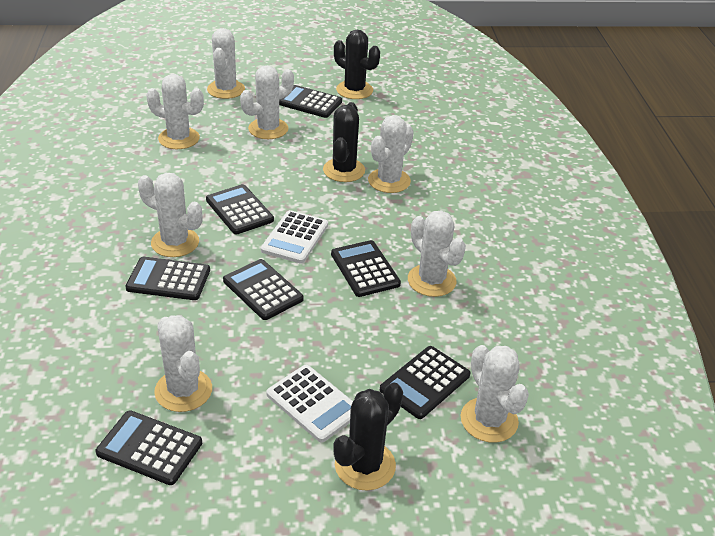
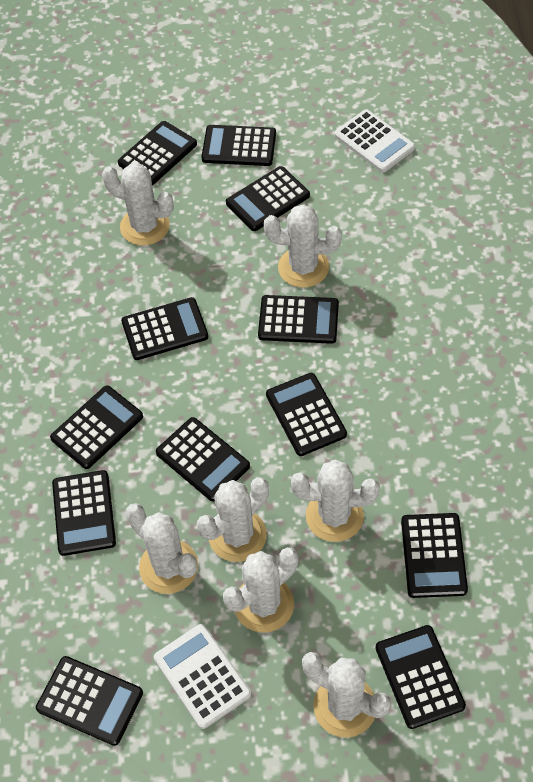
black cactus: [323,102,365,182] [333,382,403,491] [334,30,380,99] = 3 -> none = 0
black calculator: [95,410,202,485] [126,257,210,300] [206,184,274,234] [223,259,304,320] [279,85,342,118] [331,240,401,297] [380,346,470,419] = 7 -> [36,656,143,746] [50,385,143,469] [52,470,116,556] [118,121,197,185] [121,297,208,360] [156,417,250,501] [202,125,276,166] [226,166,310,231] [258,295,339,344] [266,373,347,456] [376,625,466,729] [401,513,468,598] = 12
white cactus: [138,173,203,257] [146,74,204,149] [154,315,212,412] [207,28,245,99] [240,65,294,139] [368,115,414,193] [408,210,466,297] [461,345,529,443] = 8 -> [102,164,174,245] [126,503,198,594] [197,477,269,562] [223,547,298,633] [264,204,342,288] [291,459,380,542] [302,652,391,738] = 7

